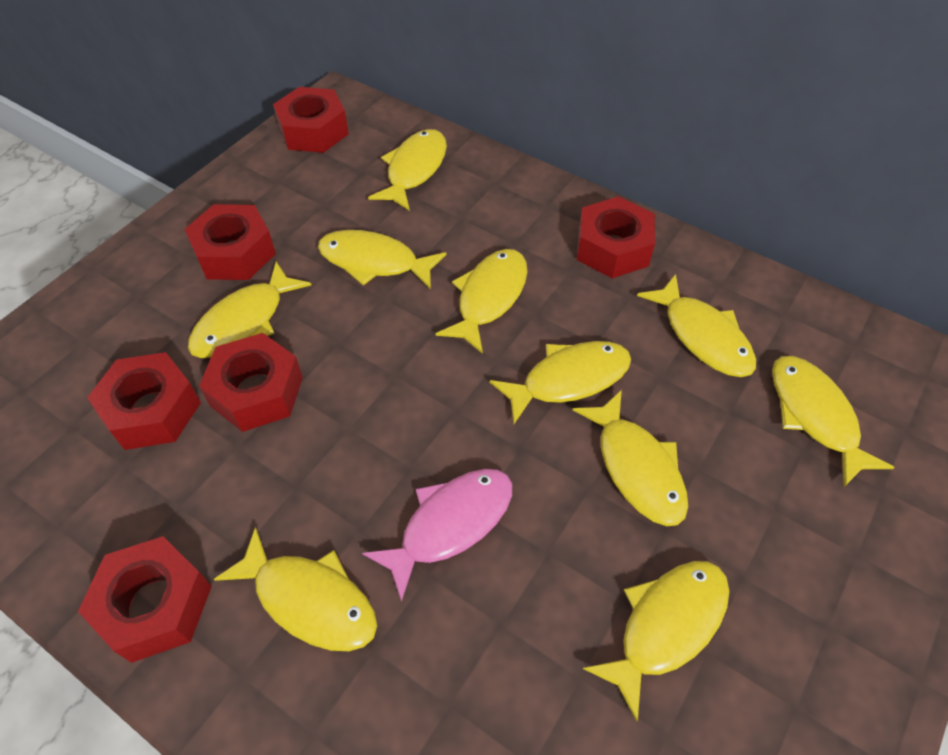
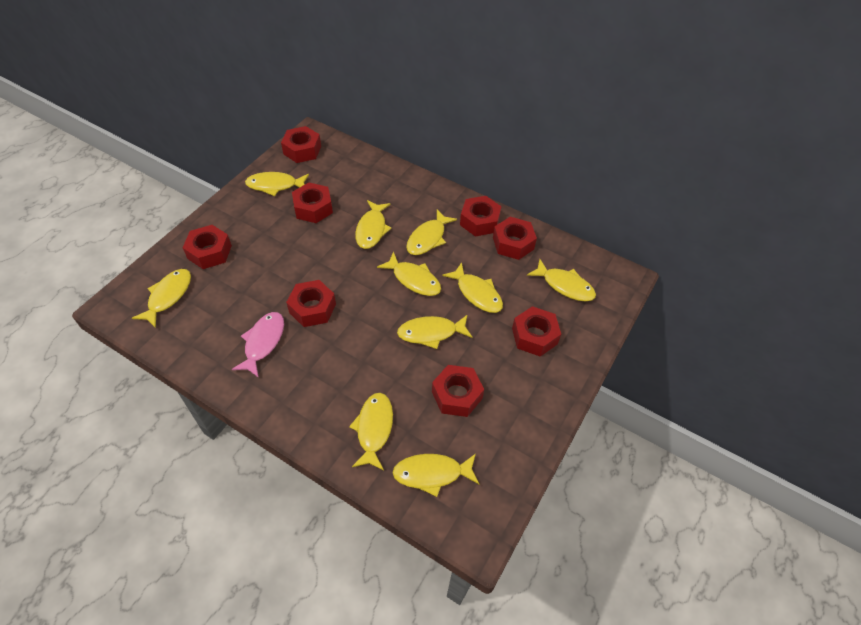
red nut: [78,536,212,663] [87,352,201,450] [184,204,276,280] [199,333,303,432] [273,87,349,153] [577,196,655,278] = 6 -> [183,225,232,269] [281,126,321,163] [286,280,336,327] [292,182,333,223] [432,365,484,417] [460,196,502,237] [493,217,537,260] [512,306,561,357] = 8

